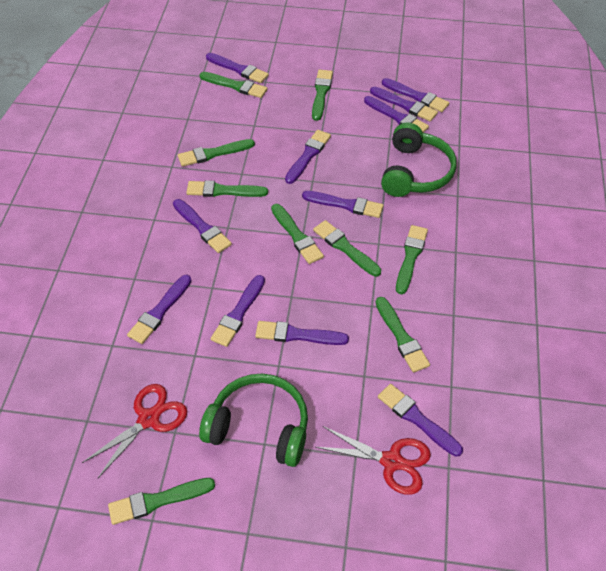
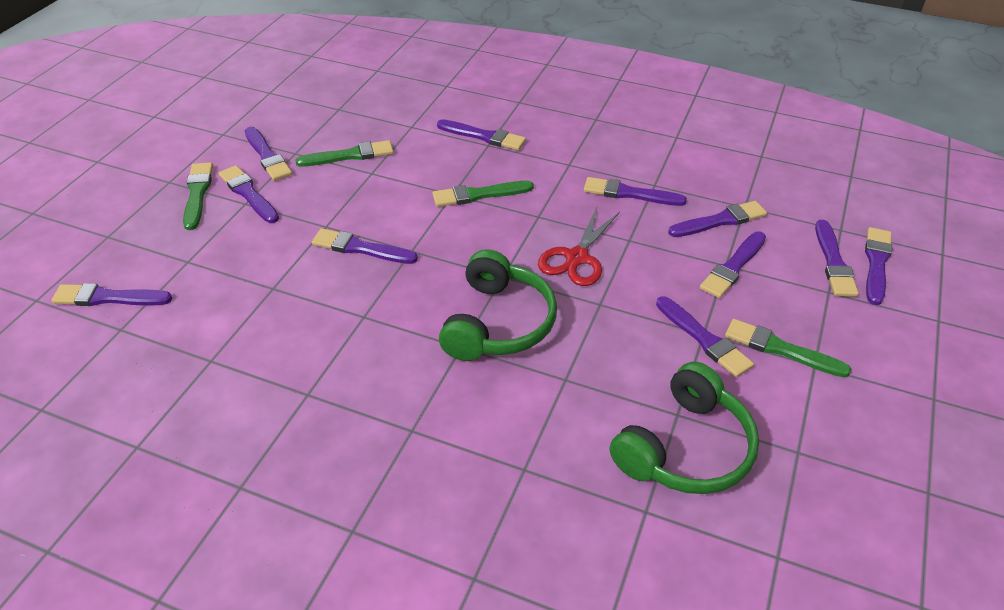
green brush: [108,478,215,525] [178,139,255,167] [186,180,268,197] [199,72,268,98] [271,204,324,264] [312,70,333,121] [313,220,381,277] [375,297,430,373] [396,225,428,294] = 9 -> [183,162,213,230] [295,140,394,167] [432,181,534,207] [725,319,851,378] = 4
red scissors: [82,384,187,479] [316,426,431,495] = 2 -> [538,208,620,286] = 1

